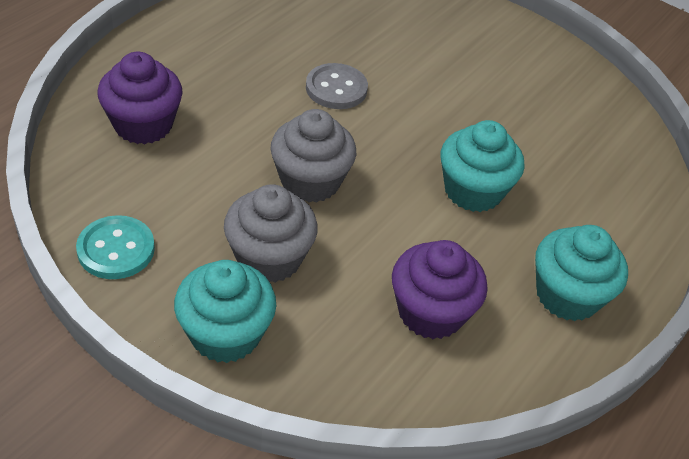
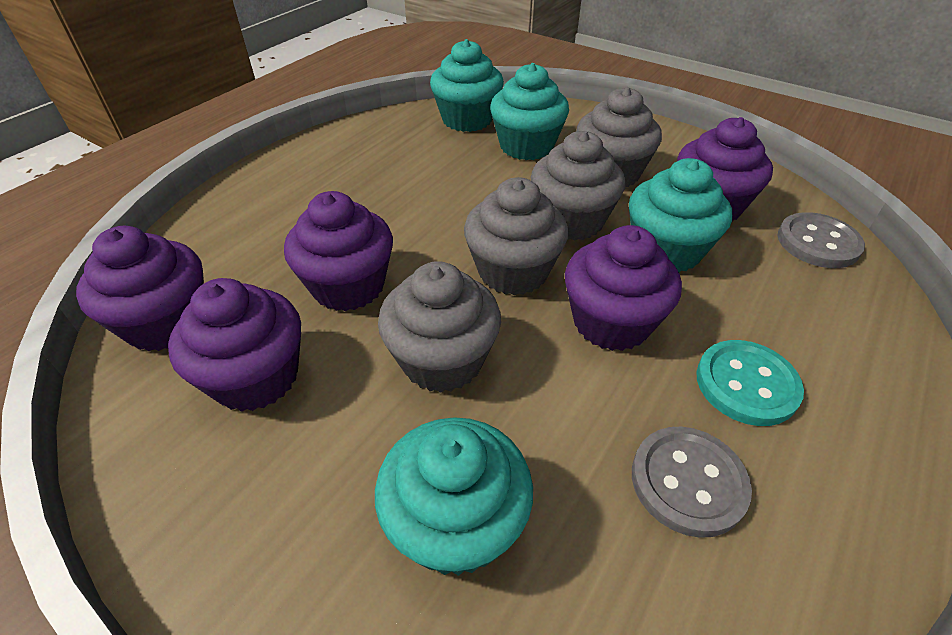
grey button: [306,63,368,109] = 1 -> [632,427,752,538] [778,212,865,268] = 2
grey cupcake: [224,184,318,283] [270,109,356,203] = 2 -> [378,261,501,393] [464,177,569,295] [531,131,625,240] [576,87,662,187] = 4
purple cupcake: [98,52,183,144] [392,240,488,339] = 2 -> [76,226,204,352] [168,278,301,412] [284,191,393,311] [565,225,682,351] [677,117,773,222] = 5
turquoise cupcake: [174,260,276,363] [441,120,524,212] [535,225,628,321] = 3 -> [375,417,533,576] [430,39,504,132] [490,63,569,160] [629,158,732,272] = 4

